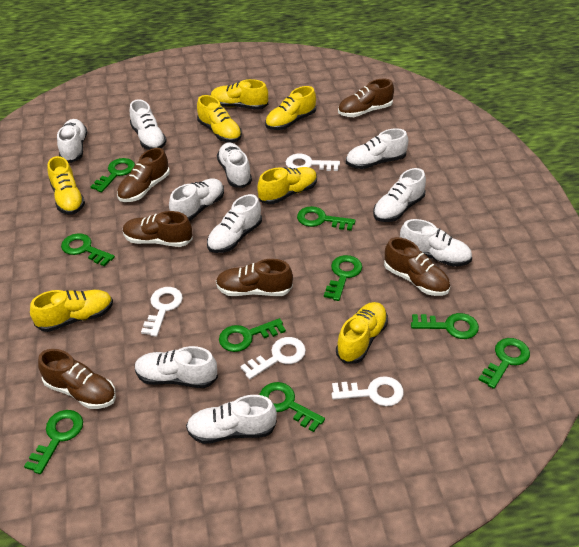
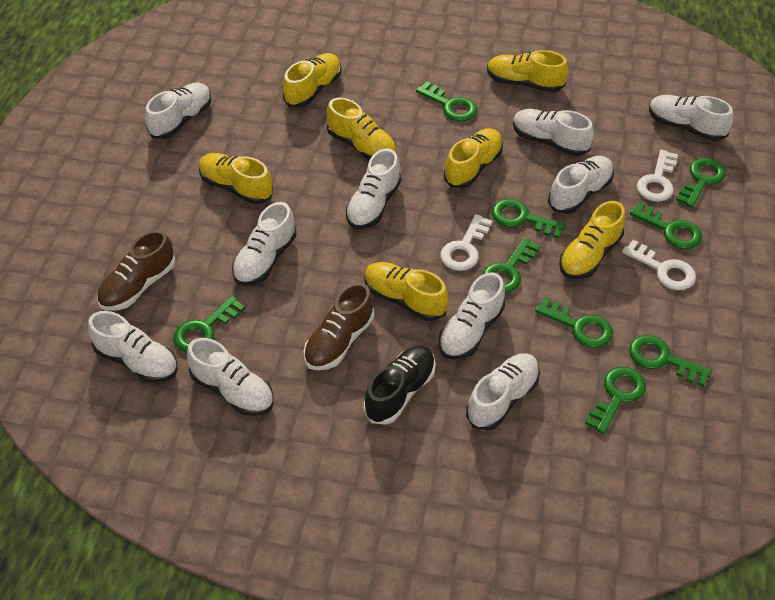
black shoe: none = 0 -> [364,346,436,425] = 1
brown shoe: [38,349,116,409] [117,148,170,202] [123,211,193,247] [216,259,293,296] [338,79,394,117] [384,237,450,296] = 6 -> [97,230,176,310] [303,283,374,370] = 2
white key: [141,287,183,337] [240,337,306,379] [286,154,340,171] [332,376,404,406] = 4 -> [440,214,492,271] [622,240,696,290] [637,150,678,202] = 3

